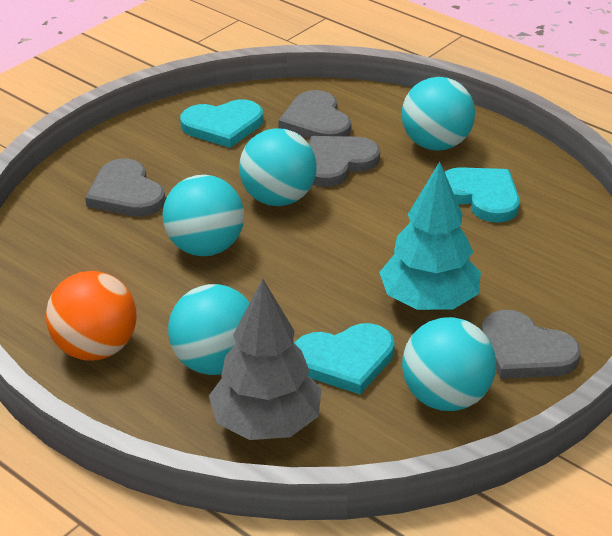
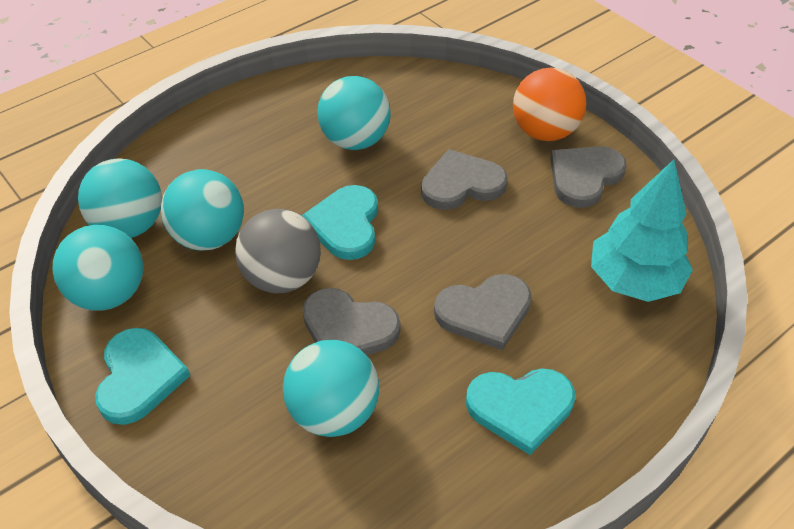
grey ball: none = 0 -> [235,209,321,293] = 1
grey tree: [209,278,322,440] = 1 -> none = 0

